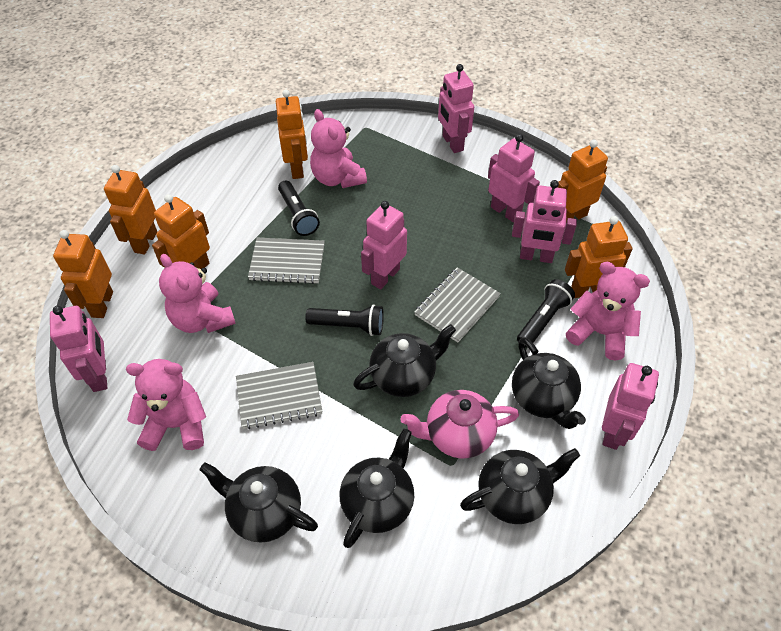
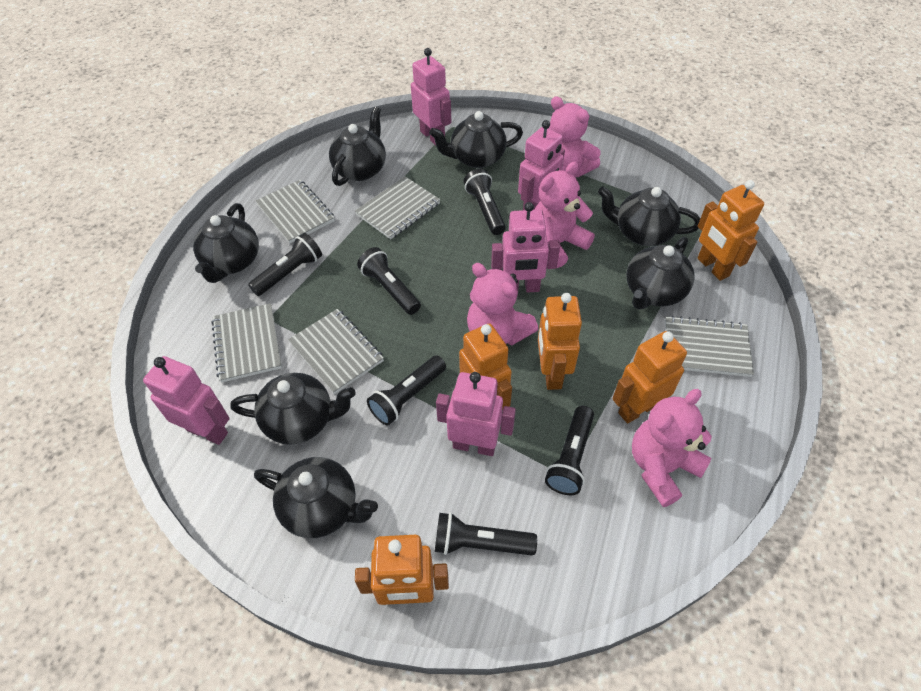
black flashlight: [278,181,320,236] [305,304,384,336] [517,279,575,347] = 3 -> [248,233,322,296] [357,247,421,315] [367,355,446,425] [435,512,537,555] [464,168,506,235] [545,406,594,495] = 6
black teapot: [199,462,318,543] [340,429,414,548] [353,324,456,397] [460,448,580,524] [512,337,586,429] = 5 -> [193,203,259,283] [230,373,356,445] [254,457,378,538] [329,107,386,186] [429,111,523,168] [598,186,700,246] [626,237,695,310] = 7
grey notebook: [236,362,323,429] [248,238,325,284] [414,267,501,342] = 3 -> [211,303,282,383] [256,180,335,243] [288,309,384,394] [355,176,440,239] [665,316,754,377] = 5
orange robot: [53,230,113,318] [104,165,157,254] [152,194,210,269] [276,90,308,179] [557,140,608,222] [565,216,632,298] = 6 -> [355,535,449,605] [459,323,512,410] [538,293,582,390] [612,331,687,424] [697,180,764,281] = 5
pink robot: [50,306,107,392] [361,201,407,289] [438,64,474,153] [488,134,540,223] [512,180,577,263] [602,363,659,450] = 6 -> [143,356,230,445] [411,48,451,145] [436,372,516,456] [491,202,560,293] [518,120,565,210] = 5
pink teapot: [401,390,519,459] = 1 -> none = 0

